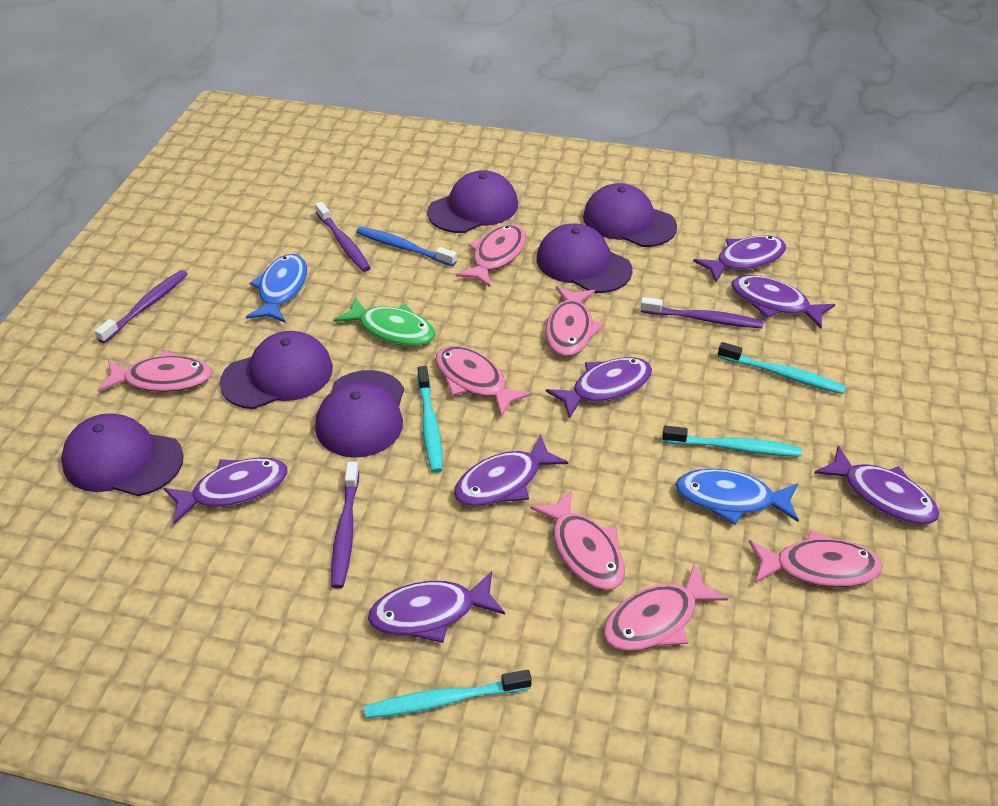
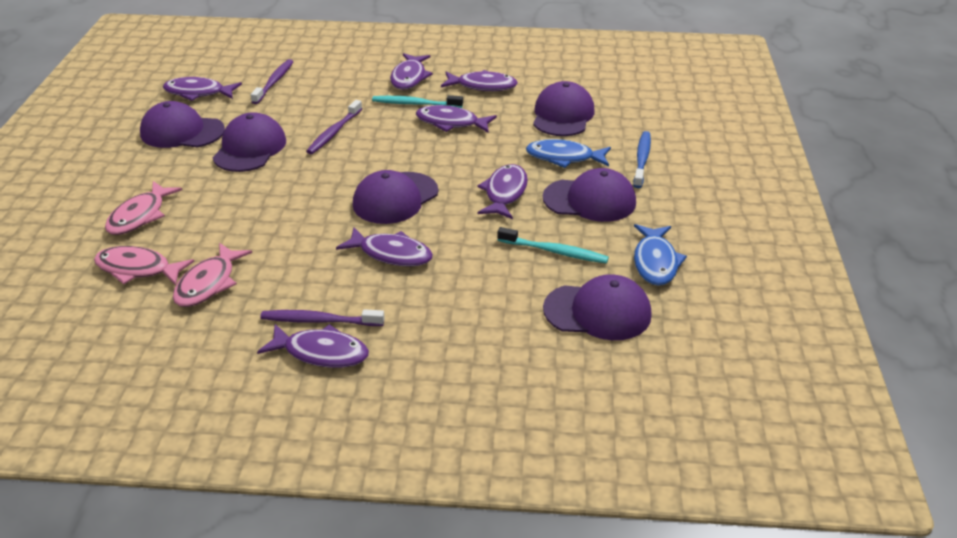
green fish: [333,297,436,346] = 1 -> none = 0
pink fish: [97,351,212,392] [436,346,532,417] [456,224,526,287] [530,490,625,590] [546,286,604,356] [603,564,728,651] [749,530,883,587] = 7 -> [94,246,195,285] [105,181,182,235] [173,243,252,307] = 3
purple toothbrush: [95,270,188,343] [315,202,371,272] [331,462,359,589] [640,297,763,328] = 4 -> [251,59,294,104] [261,309,385,326] [306,100,362,154] = 3
turquoise toothbrush: [364,670,532,718] [417,366,443,473] [662,426,802,457] [718,342,846,394] = 4 -> [372,95,463,108] [497,227,609,264] = 2

